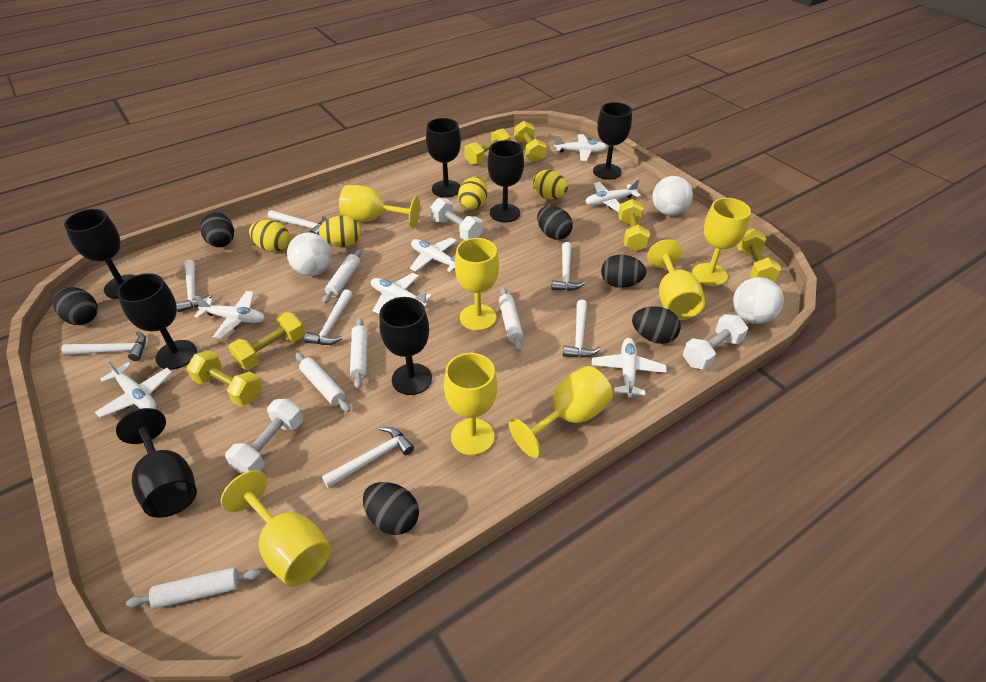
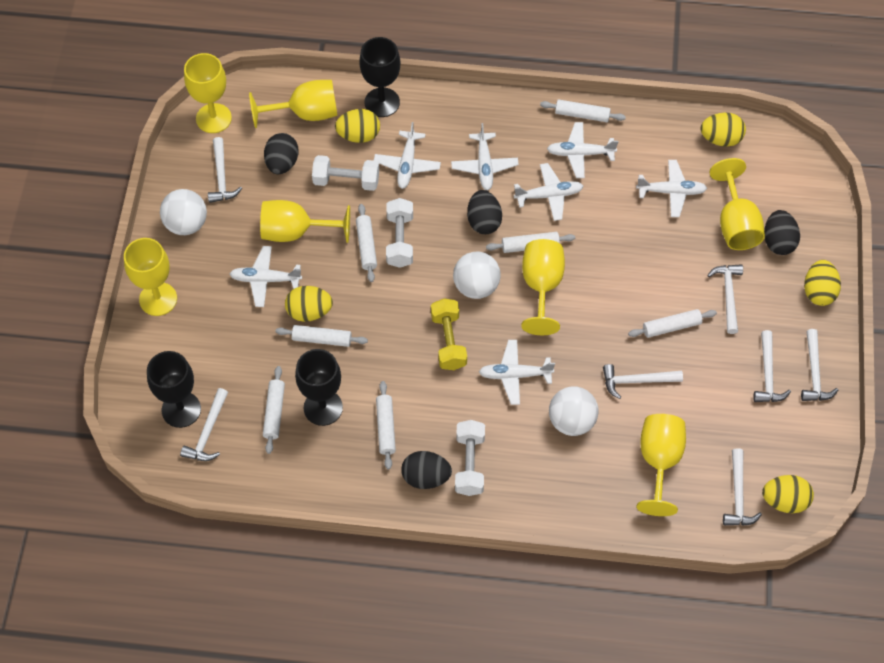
black egg: [53,287,98,325] [201,212,234,247] [363,482,419,535] [537,206,573,240] [601,255,646,288] [632,306,681,344] = 6 -> [264,133,299,174] [401,451,452,489] [467,190,502,234] [764,210,800,255] = 4
black goblet: [64,209,136,299] [116,408,197,518] [117,273,197,370] [379,297,432,395] [426,118,461,197] [488,140,524,222] [593,102,632,180] = 7 -> [147,351,201,428] [295,349,343,426] [359,37,400,117] = 3
white rolling pin: [126,567,262,609] [295,352,350,412] [322,249,362,304] [350,317,368,389] [499,287,523,352] = 5 -> [263,366,285,454] [275,325,368,347] [356,204,377,282] [376,381,396,469] [486,232,575,253] [540,99,626,122] [628,309,717,338] = 7
yellow dumbbell: [187,350,262,406] [228,312,305,370] [464,128,511,165] [514,121,547,163] [618,199,650,251] [736,229,781,282] = 6 -> [431,298,467,370] = 1
yellow egg: [249,220,290,252] [318,216,361,247] [458,177,487,210] [533,170,568,199] = 4 -> [285,286,333,322] [335,109,380,143] [701,113,746,147] [762,475,814,513] [804,260,841,306] = 5

